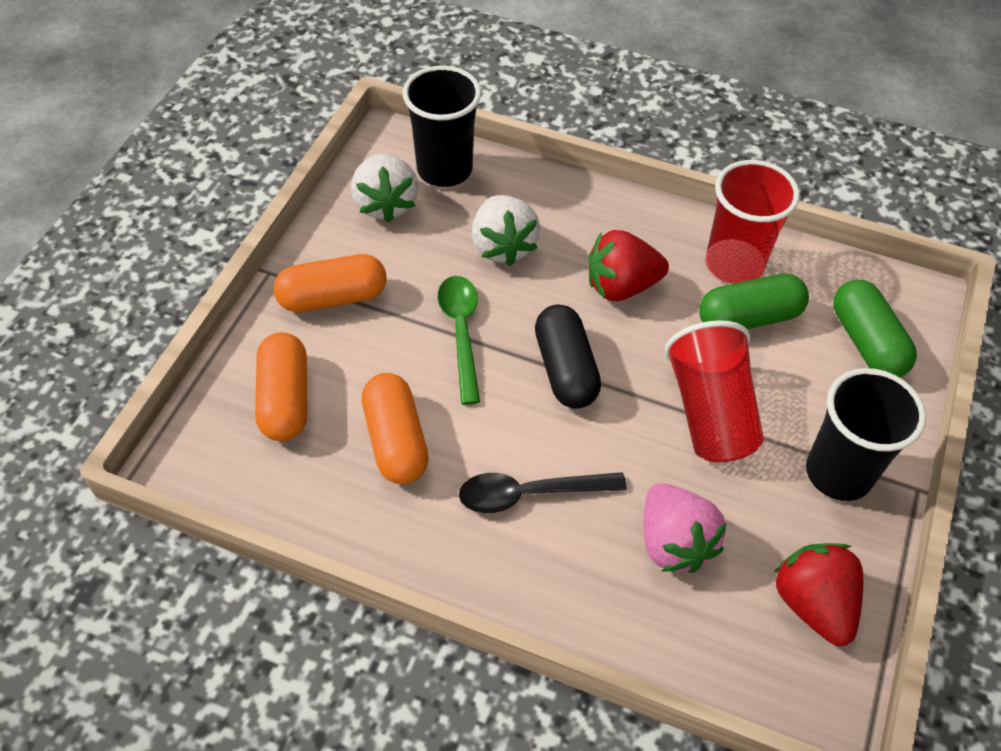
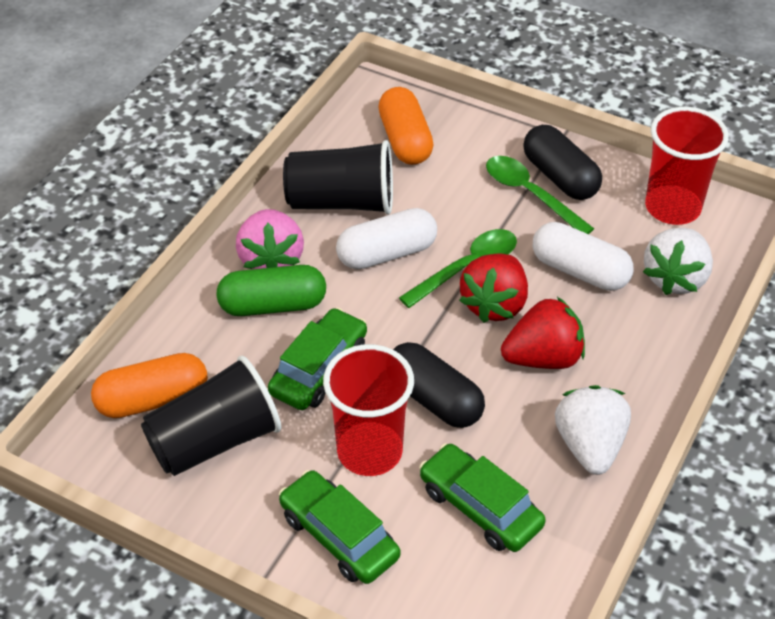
black capsule: [535,305,601,409] = 1 -> [393,342,485,428] [523,125,602,200] = 2
black spoon: [459,472,627,513] = 1 -> none = 0
green capsule: [699,274,809,329] [833,280,917,377] = 2 -> [216,265,326,316] = 1
green car: none = 0 -> [268,308,367,410] [279,470,401,584] [419,443,546,552] = 3
green spoon: [438,276,480,405] = 1 -> [399,229,517,308] [486,156,594,234] = 2
orange capsule: [255,332,307,441] [274,254,387,312] [362,373,429,484] = 3 -> [91,353,208,418] [378,87,433,165] = 2
white capsule: none = 0 -> [336,208,437,269] [533,222,634,291] = 2

